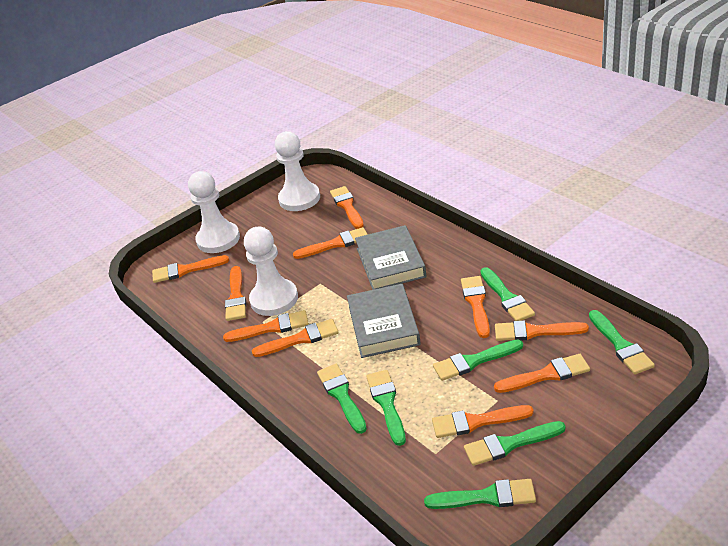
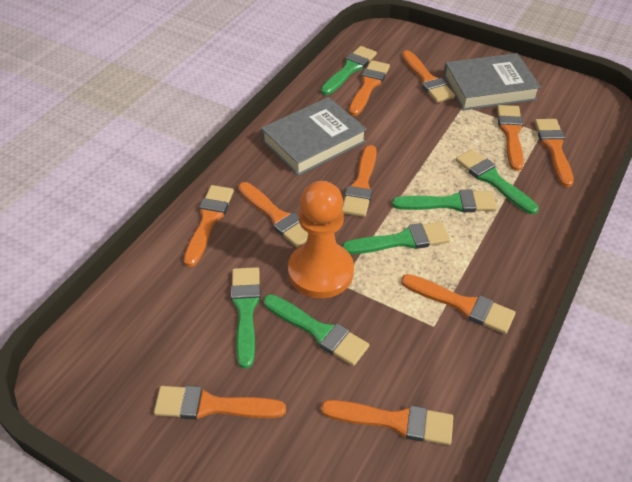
green brush: [317,364,367,434] [366,370,406,446] [424,479,536,509] [433,340,523,381] [464,421,566,466] [480,267,535,321] [589,310,655,374] = 7 -> [231,267,261,369] [263,294,369,366] [321,46,377,95] [342,222,450,254] [392,190,497,212] [456,149,538,214] = 6
orange pawn: none = 0 -> [288,181,354,298] = 1
white pawn: [188,171,240,253] [244,227,298,316] [275,131,320,211] = 3 -> none = 0

